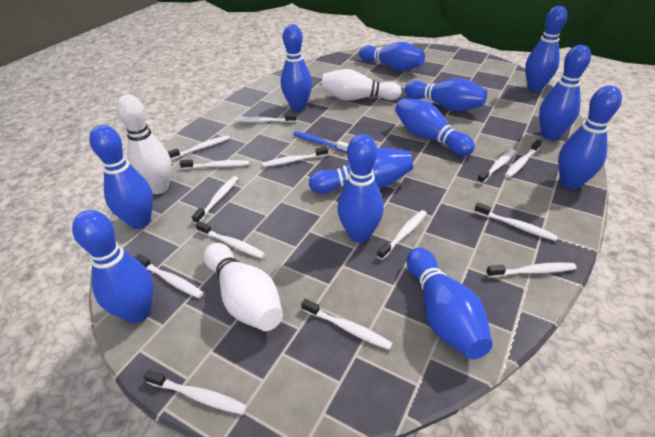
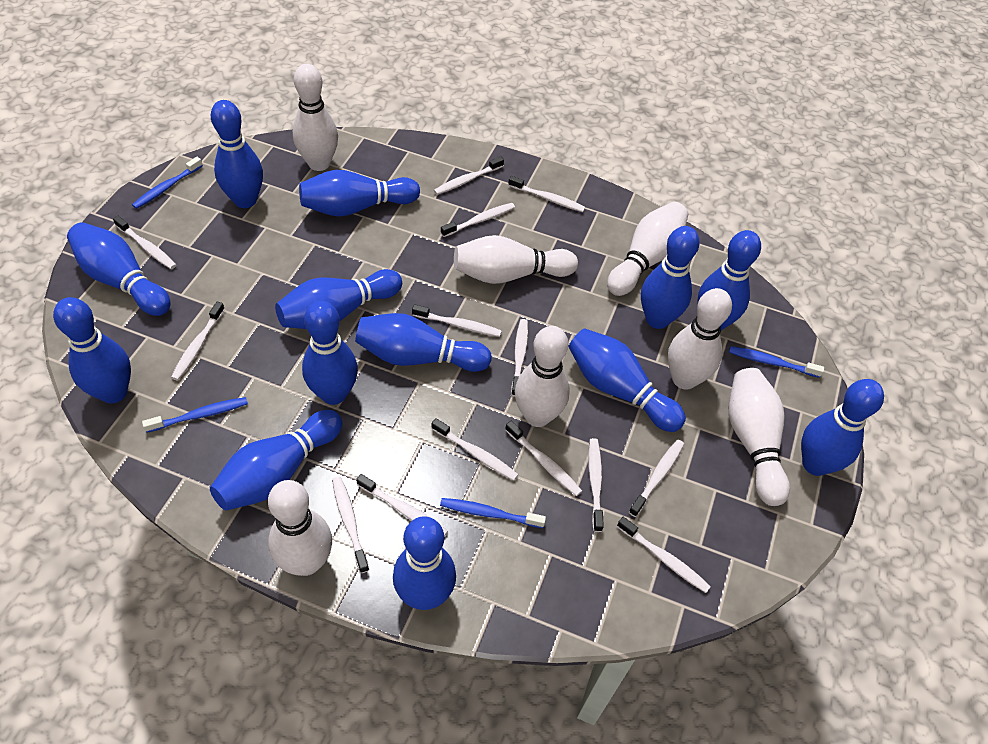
blue bowling pin: [72,210,154,323] [89,125,153,229] [281,24,312,111] [309,148,413,194] [337,134,384,243] [359,42,425,71] [395,98,475,156] [405,78,487,111] [406,248,493,359] [525,6,567,91] [539,45,591,140] [558,85,622,189] = 12 -> [53,297,131,403] [67,222,171,316] [210,410,342,511] [211,100,263,208] [275,269,402,329] [299,170,420,217] [302,301,358,405] [355,313,492,372] [393,516,456,610] [568,328,686,432] [641,226,700,329] [698,230,761,331] [801,379,884,476] = 13
blue toothbrush: [293,131,349,153] = 1 -> [132,157,203,209] [142,397,248,433] [440,498,546,528] [729,346,824,378] = 4
white bowling pin: [116,95,172,194] [203,243,283,331] [321,69,402,101] = 3 -> [268,480,332,576] [293,64,338,171] [454,235,578,284] [515,326,570,427] [607,202,688,296] [668,288,732,390] [728,368,790,506] = 7

